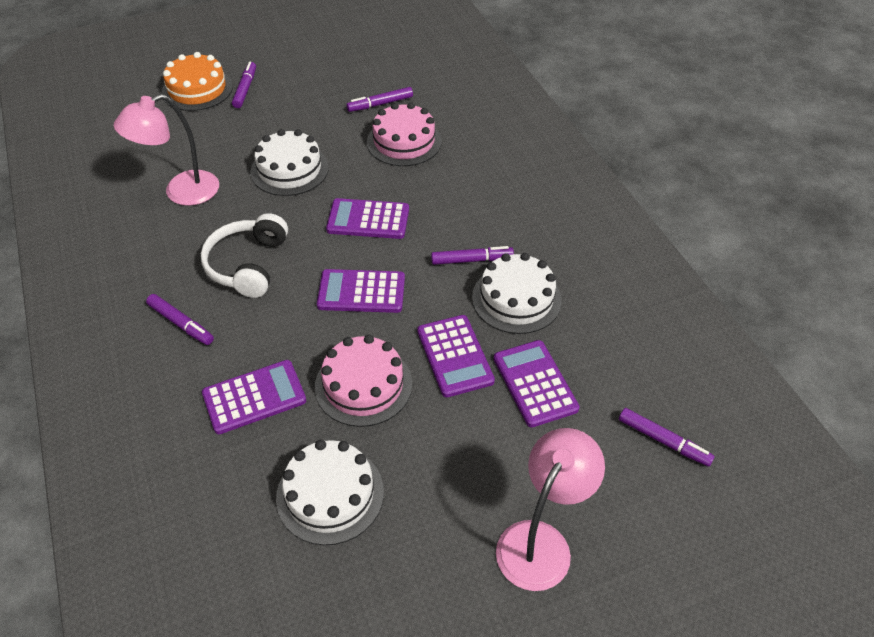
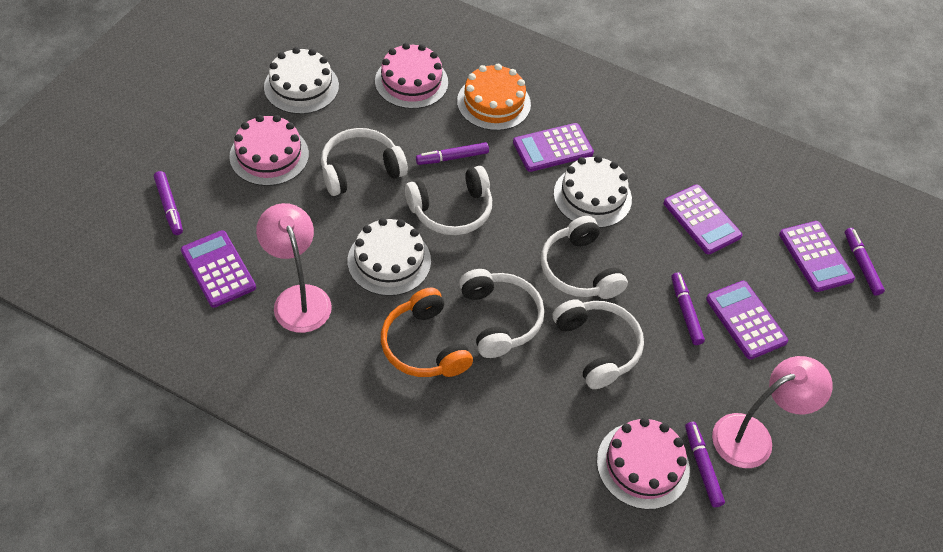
orange headphones: none = 0 -> [381,288,473,377] = 1
pink cake: [315,335,412,427] [367,102,442,166] = 2 -> [229,115,309,186] [375,43,448,109] [597,418,690,510] = 3
white headphones: [201,213,288,298] = 1 -> [321,128,408,196] [405,166,492,235] [459,269,544,358] [541,216,628,299] [553,299,644,389] = 5

